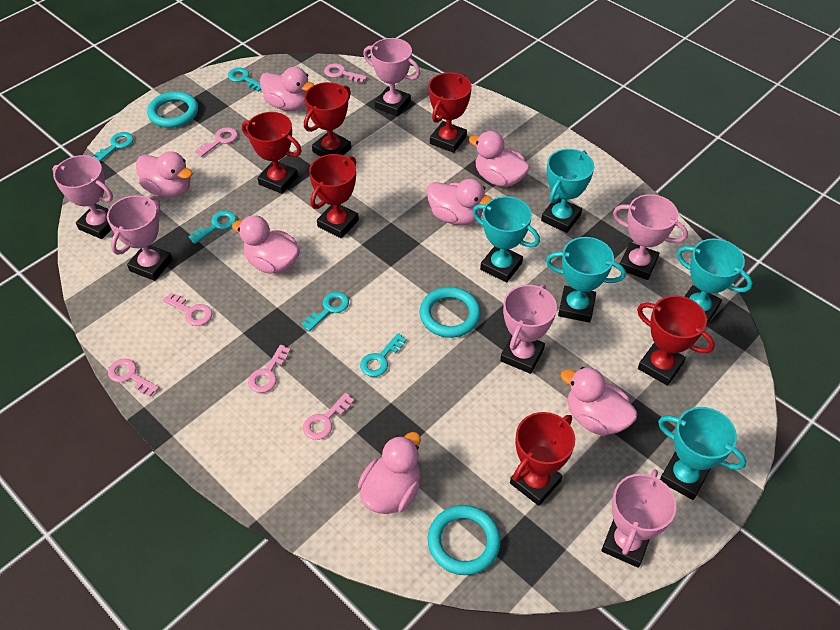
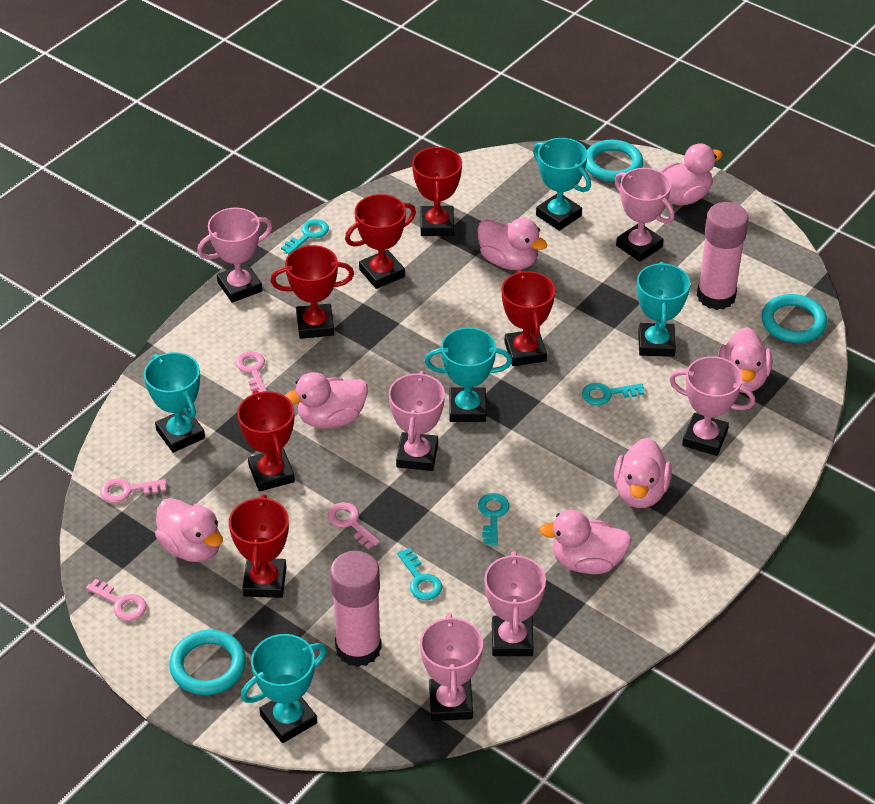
pink glue stick: none = 0 -> [330,551,382,667] [697,202,749,310] = 2
pink key: [108,358,159,396] [163,293,212,326] [195,127,238,157] [248,345,291,393] [303,393,354,440] [324,64,367,83] = 6 -> [86,579,147,621] [100,479,167,503] [236,351,267,392] [328,502,380,549] = 4
turquoise key: [92,132,134,162] [189,211,236,244] [228,68,261,92] [302,292,349,332] [360,333,407,377] = 5 -> [281,219,329,254] [397,548,442,600] [478,493,509,546] [582,383,644,405] = 4

